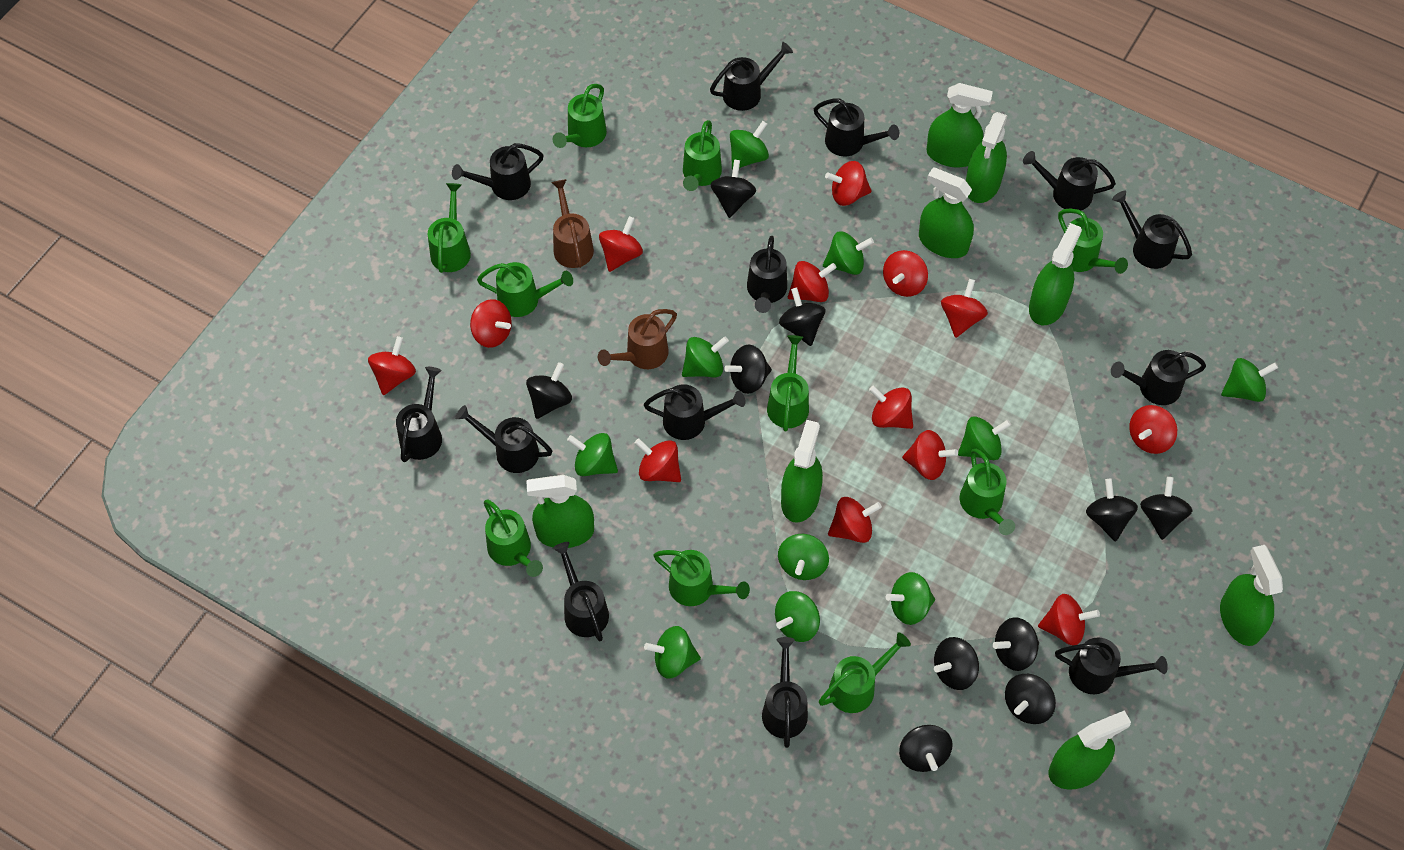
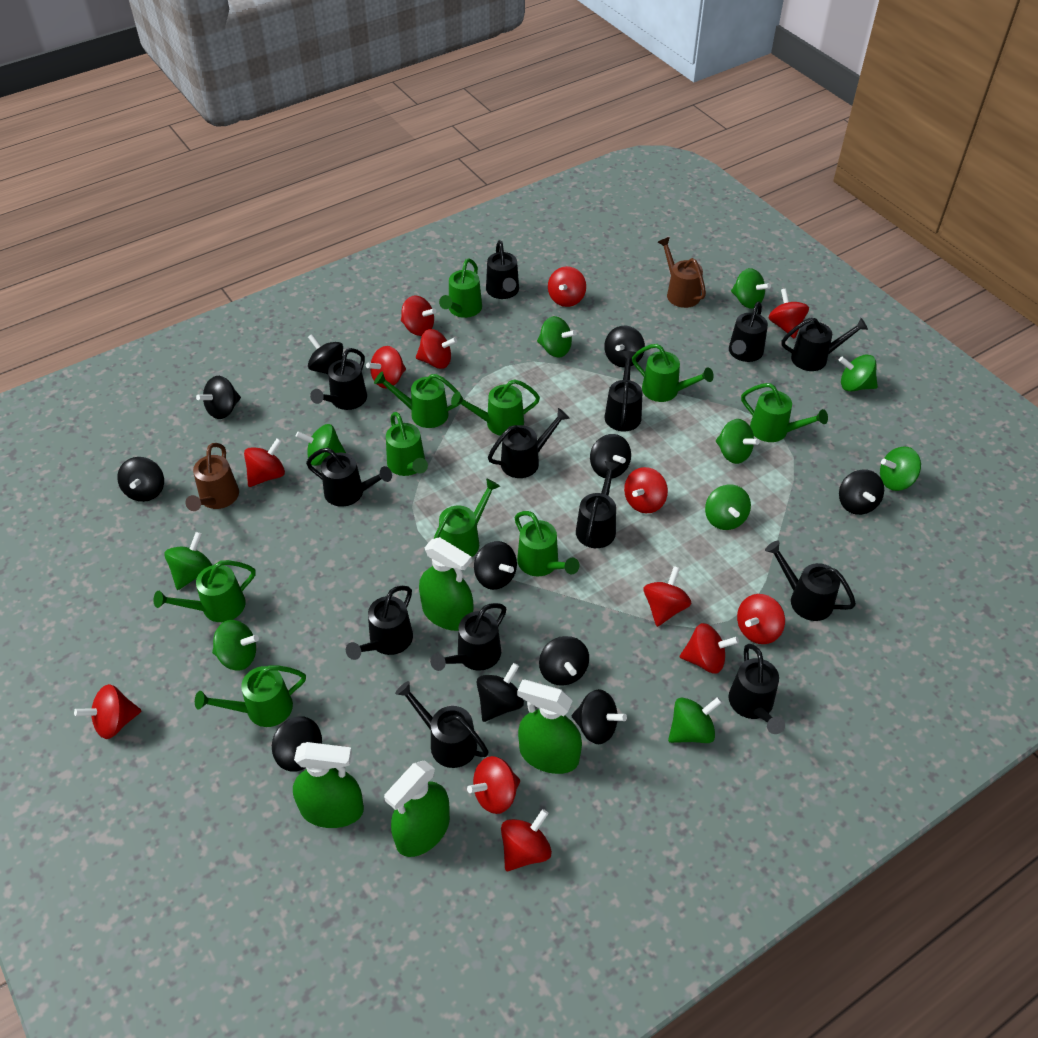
black spinning top: [526,362,572,419] [710,160,756,218] [724,345,772,394] [779,288,825,346] [899,725,953,772] [934,637,979,690] [993,617,1039,671] [1005,674,1056,724] [1086,479,1138,542] [1140,477,1193,540] = 10 -> [117,457,164,502] [196,376,241,419] [272,716,322,772] [308,334,343,374] [474,541,517,590] [476,663,524,722] [539,636,589,686] [572,689,627,744] [590,434,631,479] [604,326,645,368] [839,469,884,515] = 11
green spray bottle: [526,475,594,548] [781,420,823,523] [919,167,974,258] [927,83,993,167] [966,112,1008,203] [1029,223,1082,325] [1049,710,1131,789] [1220,545,1283,646] = 8 -> [293,742,364,828] [384,760,450,857] [419,537,473,631] [517,680,582,774] = 4

